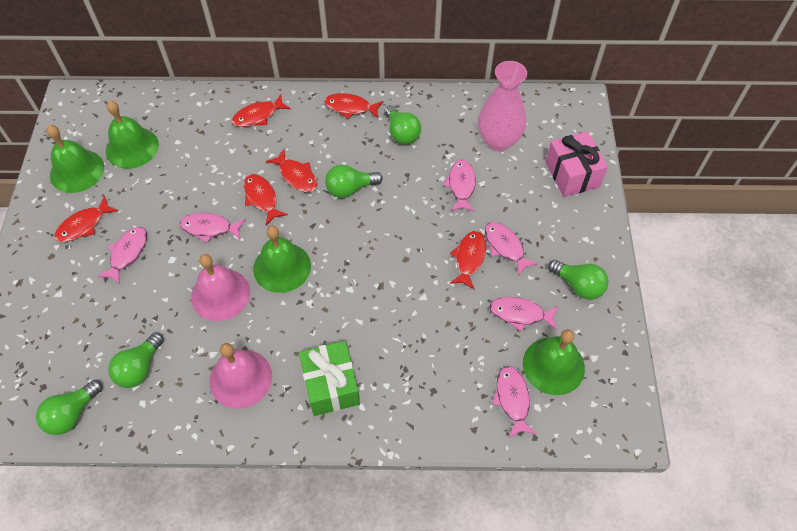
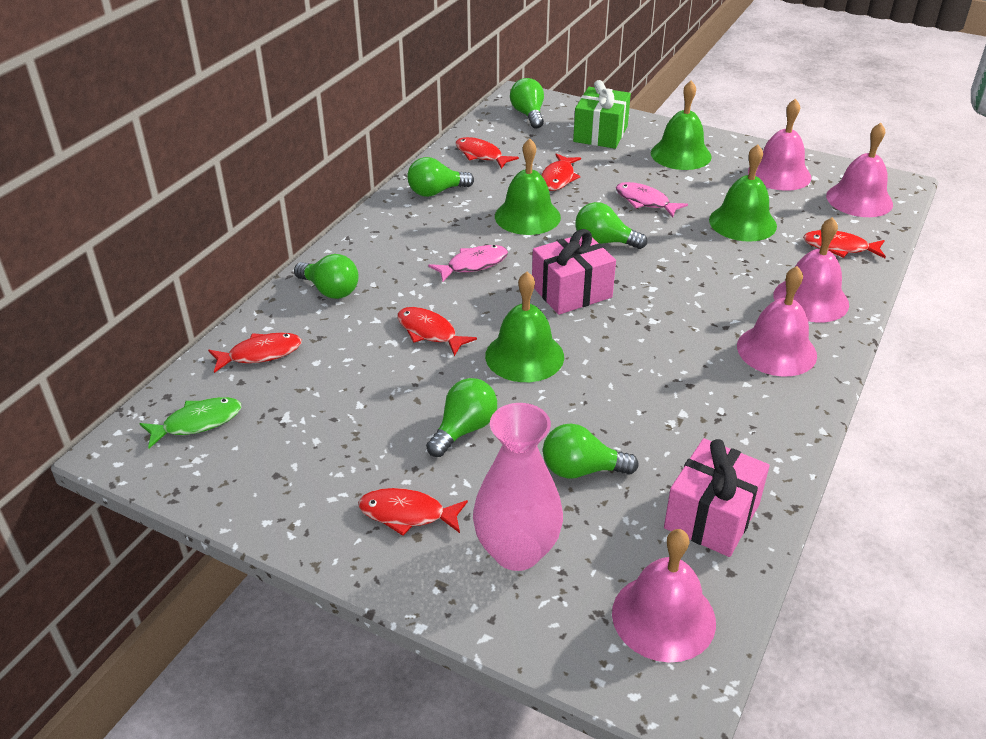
green fish: none = 0 -> [139,397,241,448] = 1
green light bulb: [36,380,102,435] [108,332,164,388] [325,164,383,198] [384,105,421,145] [548,260,609,300] = 5 -> [294,254,359,299] [407,157,474,197] [426,378,497,457] [510,78,544,129] [543,424,639,478] [575,202,647,249] = 6
pink bell: [191,254,250,321] [210,343,272,409] = 2 -> [612,529,716,663] [737,266,817,376] [748,99,812,191] [773,217,849,323] [826,123,893,217] = 5
pink fish: [97,227,147,285] [180,213,246,243] [443,160,476,212] [485,222,539,277] [489,297,559,331] [492,366,536,438] = 6 -> [428,245,508,282] [616,182,688,217] = 2
pink gift: [545,131,608,197] = 1 -> [532,229,616,315] [664,438,770,557] = 2

